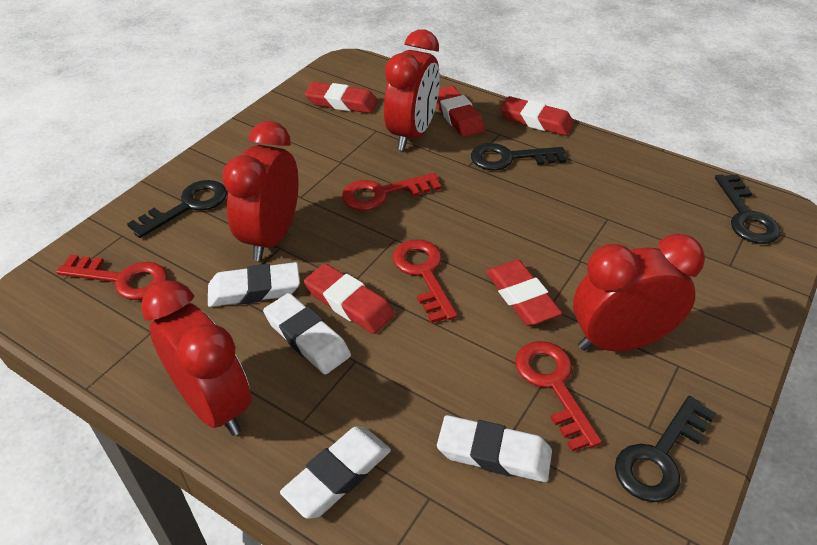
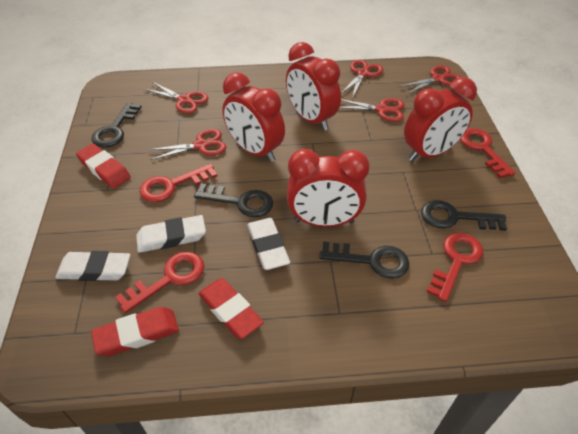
red eraser: [304,264,395,334] [305,82,378,113] [436,86,485,137] [486,260,562,326] [500,96,574,136] = 5 -> [76,144,131,188] [91,307,179,356] [198,279,264,339] = 3
red scissors: none = 0 -> [144,82,208,114] [148,129,226,160] [340,98,405,122] [341,60,383,98] [398,65,461,94] = 5
white eraser: [208,262,300,307] [263,293,351,374] [280,427,391,519] [437,415,552,482] = 4 -> [55,251,130,281] [136,215,206,253] [247,218,290,270] = 3

